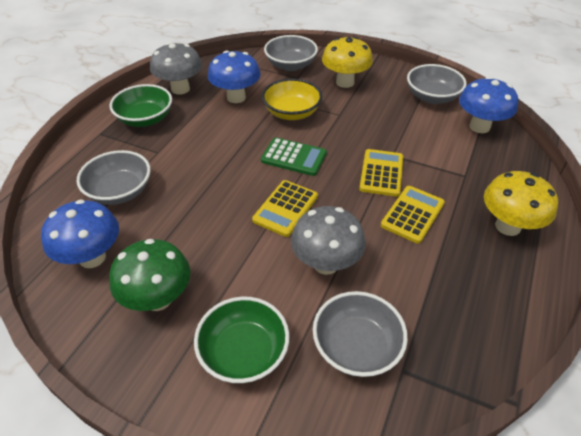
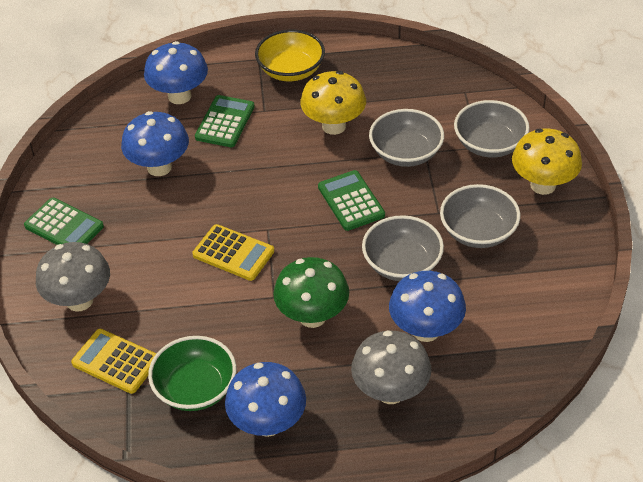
blue mushroom: [41,199,119,268] [208,50,261,103] [459,77,518,133] = 3 -> [121,111,189,176] [144,41,208,104] [225,362,306,437] [389,271,466,342] = 4
green bowl: [109,84,172,127] [194,297,289,383] = 2 -> [148,336,236,411] = 1
green calculator: [261,137,327,176] = 1 -> [24,198,104,245] [195,95,255,147] [318,170,385,231] = 3
yellow calculator: [252,180,318,237] [359,149,403,197] [381,186,445,244] = 3 -> [71,329,157,394] [192,224,274,281] = 2

